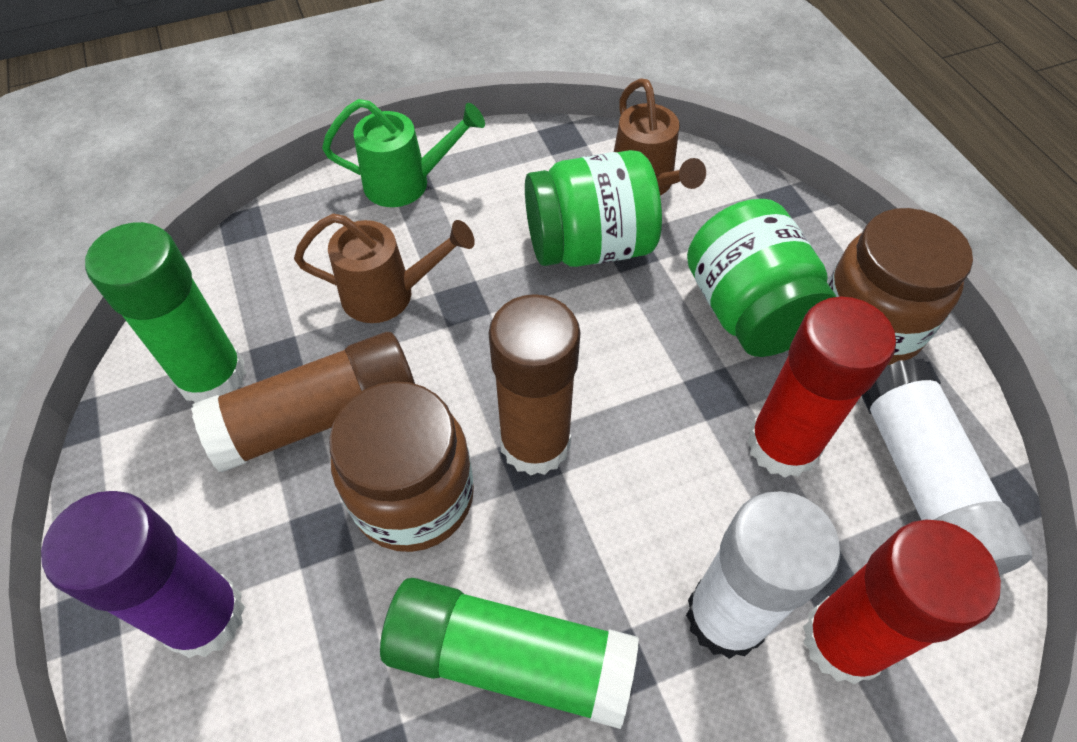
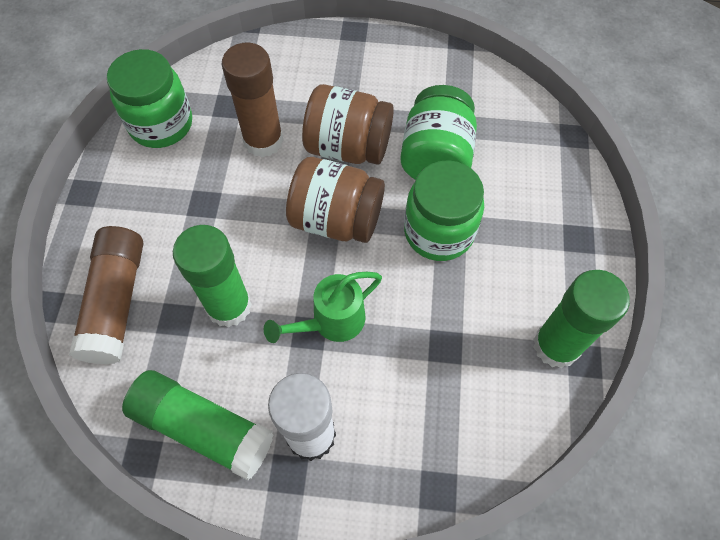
brown watering can: [294,213,475,323] [614,78,706,196] = 2 -> none = 0
green glue stick: [85,222,247,403] [380,578,639,729] = 2 -> [122,370,274,480] [173,225,252,328] [533,270,630,368] = 3
green jar: [525,150,662,267] [687,199,836,357] = 2 -> [107,49,192,148] [400,85,477,180] [404,160,484,261] = 3
purple glue stick: [41,491,245,658] = 1 -> none = 0
red glue stick: [747,297,896,478] [803,520,1001,684] = 2 -> none = 0
white glue stick: [686,491,840,659] [862,358,1032,576] = 2 -> [268,373,336,461] = 1

